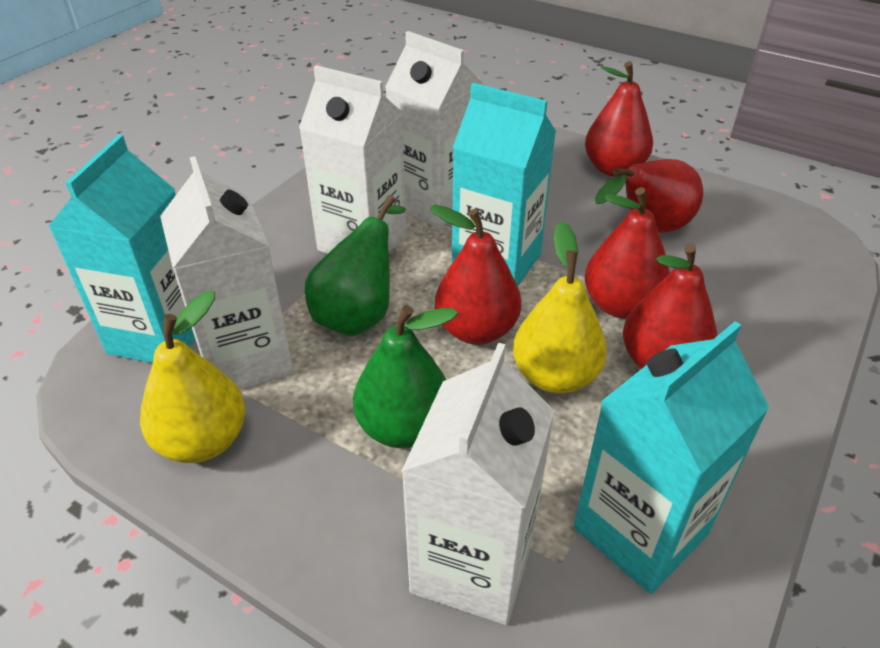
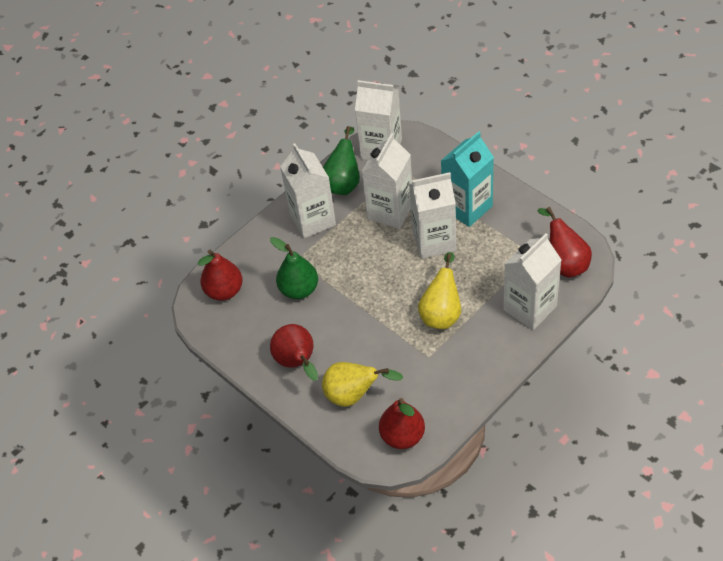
red pear: [430,204,521,345] [585,61,653,177] [585,187,670,319] [595,159,703,233] [623,244,717,369] = 5 -> [198,250,243,301] [270,324,318,381] [379,398,425,449] [537,207,592,278] = 4
turquoise carton: [48,135,195,363] [452,83,556,287] [574,321,769,594] = 3 -> [441,132,494,227] = 1
white carton: [160,156,294,390] [299,65,407,254] [385,31,483,229] [401,343,554,625] = 4 -> [280,144,336,238] [355,80,402,160] [361,133,412,229] [409,172,457,259] [503,233,562,330] = 5

